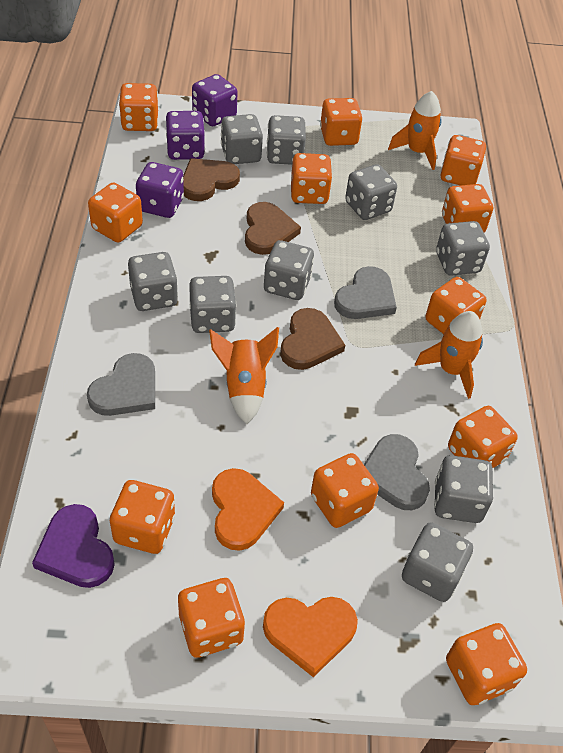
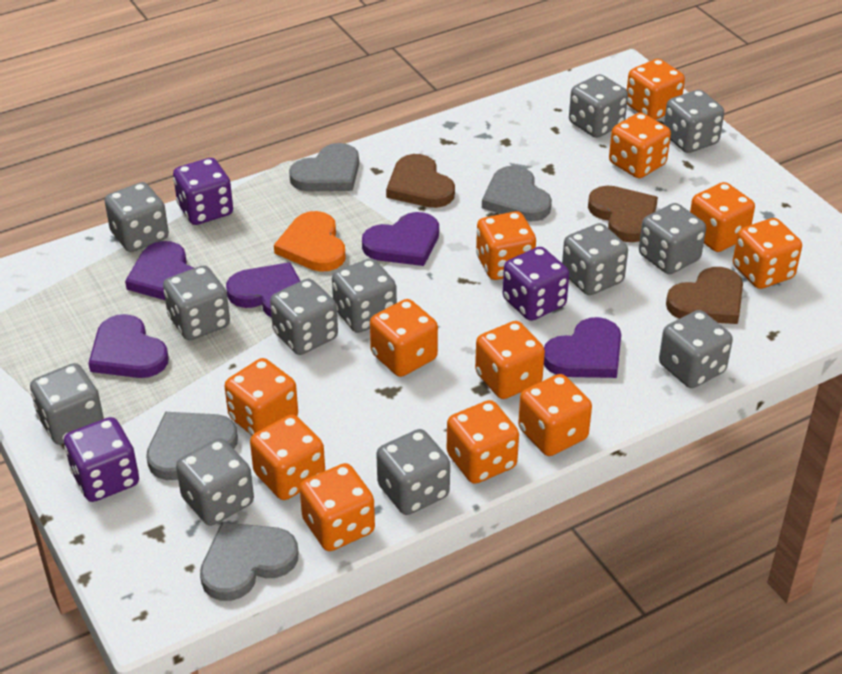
grey dice: [128,252,178,311] [189,276,236,333] [221,114,263,164] [264,240,314,300] [267,115,306,165] [345,164,397,220] [402,522,473,602] [434,455,493,523] [436,221,490,276] = 9 -> [30,363,104,445] [105,182,169,252] [163,266,230,340] [176,438,254,526] [270,279,338,355] [332,258,397,333] [376,429,450,515] [562,223,628,295] [569,74,628,138] [639,203,706,274] [659,310,733,388] [664,90,724,153] = 12
grey heart: [87,353,155,416] [334,266,397,319] [364,434,430,510] = 3 -> [146,412,238,480] [200,522,298,601] [289,143,359,191] [482,166,552,222] = 4
orange heart: [212,468,284,551] [263,597,358,677] = 2 -> [274,211,346,272] = 1
orange rocket: [209,327,279,424] [388,91,442,170] [415,311,483,399] = 3 -> none = 0
purple heart: [32,504,115,588] = 1 -> [88,314,169,378] [125,241,194,300] [226,262,300,318] [362,212,439,266] [544,317,621,378] = 5

